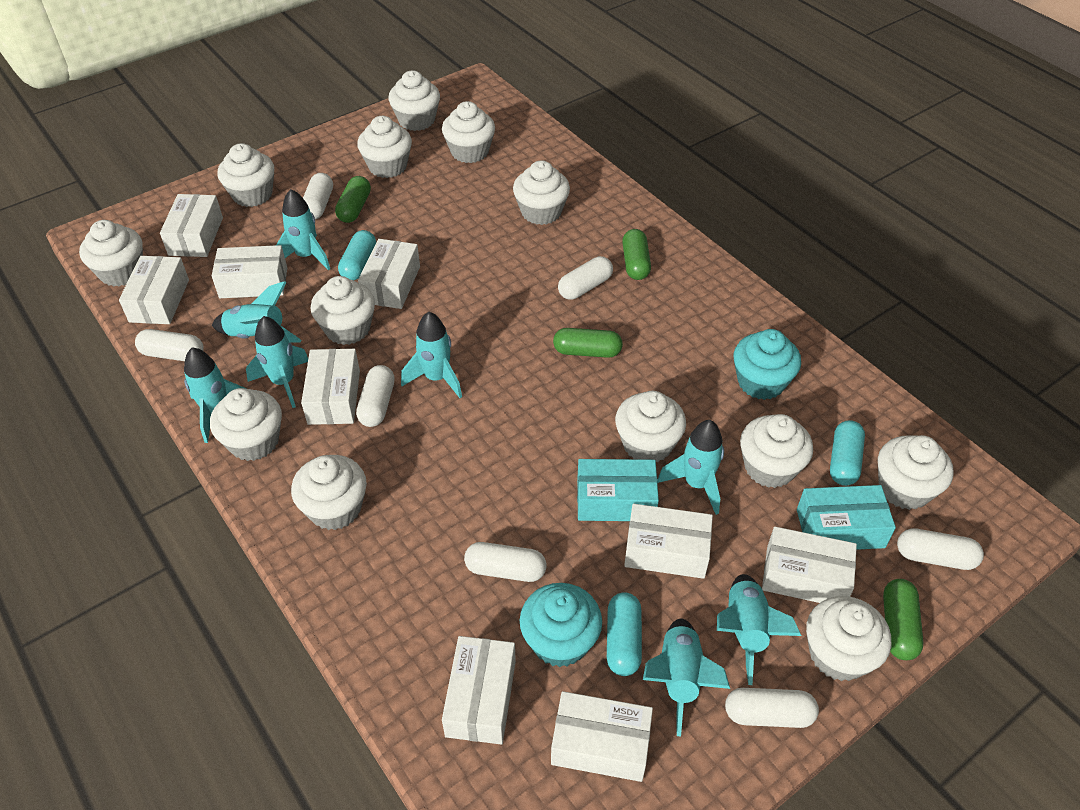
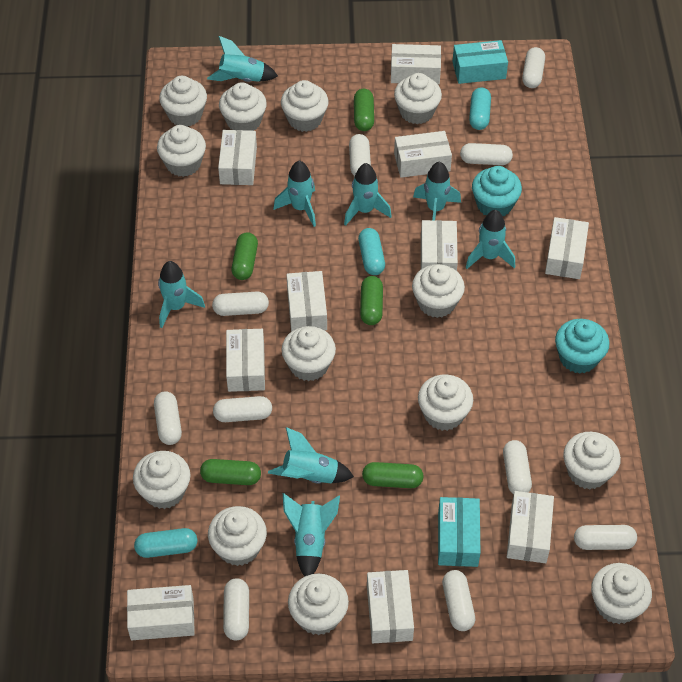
green capsule: [335,176,371,223] [553,328,623,358] [622,229,651,280] [883,579,923,660] = 4 -> [200,459,261,485] [231,232,258,280] [354,89,374,131] [360,276,383,325] [362,462,424,488] = 5
white box: [119,256,189,324] [160,194,223,257] [212,245,287,298] [301,349,360,425] [358,239,420,309] [442,636,516,745] [551,691,653,782] [624,504,713,579] [762,526,857,603] = 9 -> [127,585,195,640] [218,130,257,185] [226,329,265,392] [287,271,327,332] [367,570,414,643] [391,44,441,85] [394,131,452,178] [421,220,458,271] [507,491,554,563] [545,217,589,279] = 10
white capsule: [135,329,204,361] [303,173,333,219] [356,365,395,427] [464,542,546,582] [558,256,613,300] [725,688,819,728] [897,528,984,570] = 7 -> [154,391,182,445] [212,292,269,316] [213,396,272,422] [223,578,249,641] [349,134,371,176] [442,570,475,631] [460,143,513,165] [503,440,532,494] [522,47,545,88] [574,525,637,550] = 10

